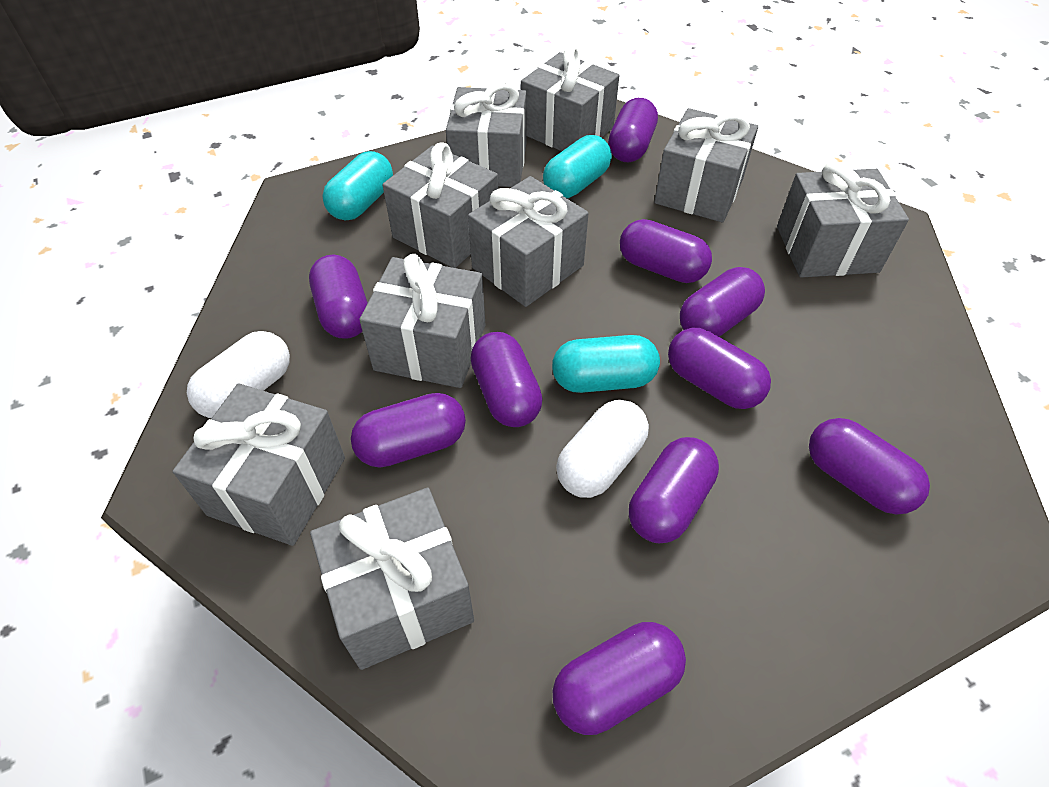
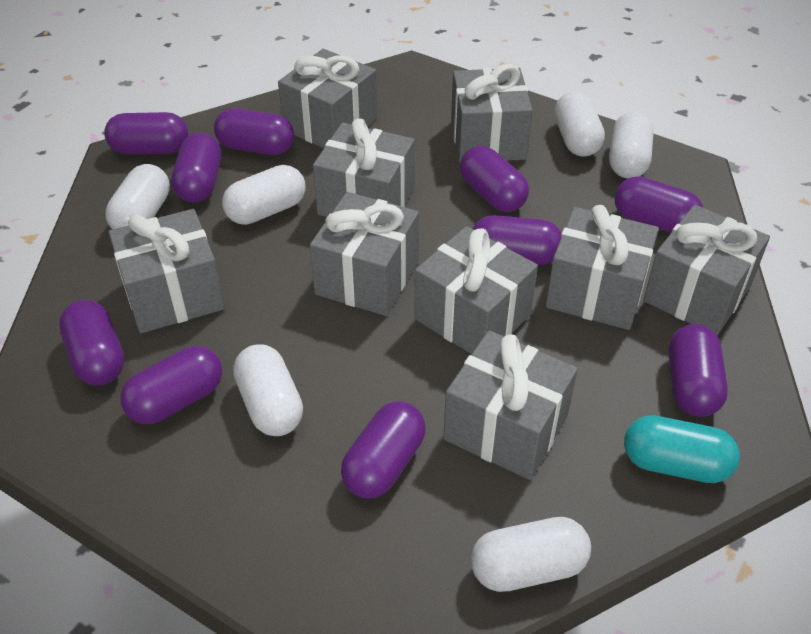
turquoise capsule: [322,151,393,221] [543,135,612,198] [552,335,660,393] = 3 -> [624,415,740,483] = 1
white capsule: [187,331,290,418] [556,400,649,498] = 2 -> [105,164,170,230] [222,165,306,225] [233,344,303,436] [471,517,591,592] [554,91,605,157] [609,112,654,179] = 6

